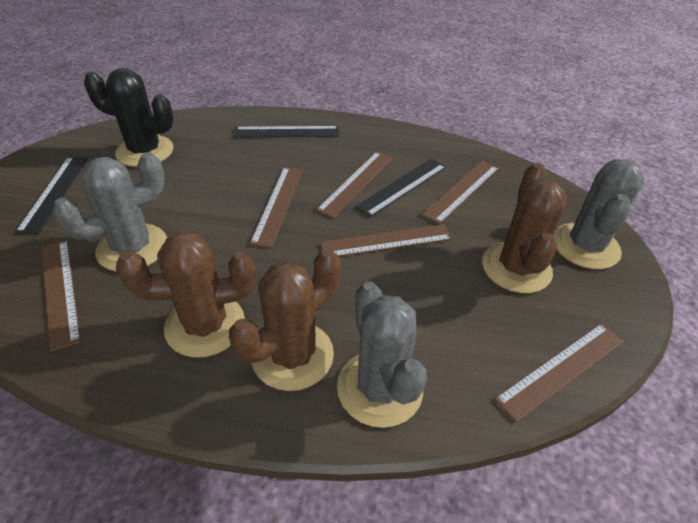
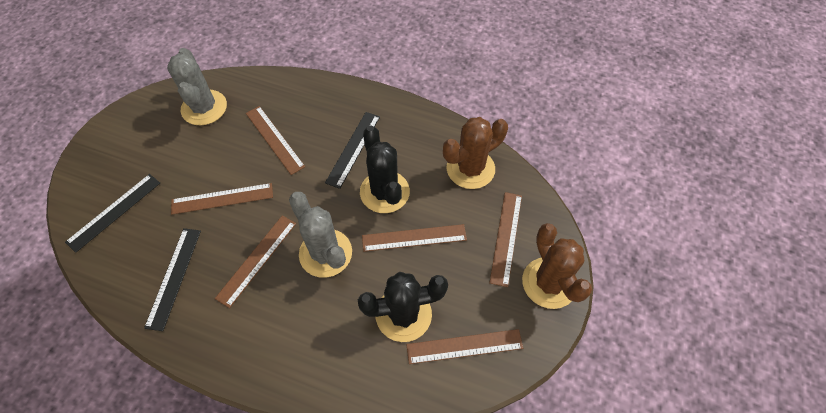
black cactus: [84,68,174,167] = 1 -> [358,272,448,342] [360,125,410,213] = 2
brown cactus: [116,231,256,358] [229,249,341,391] [482,163,567,293] = 3 -> [443,117,508,189] [522,223,592,309] = 2
grey cactus: [52,152,167,272] [337,281,427,428] [553,159,645,269] = 3 -> [167,48,227,125] [289,192,352,278] = 2

